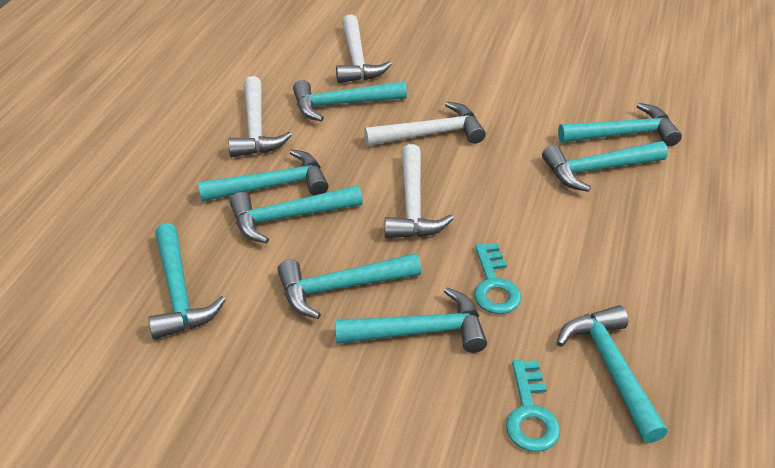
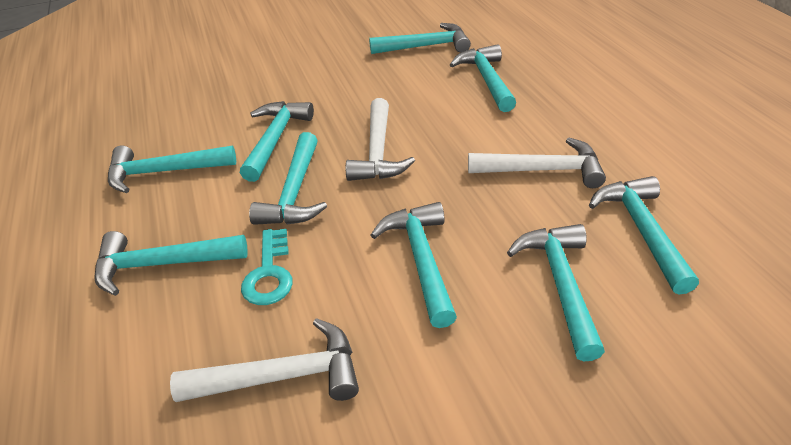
turquoise key: [474,243,521,314] [506,360,560,452] = 2 -> [241,229,293,305] = 1
white hammer: [228,76,292,157] [336,15,392,83] [364,101,486,146] [385,144,454,238] = 4 -> [170,318,359,402] [346,98,415,181] [468,137,606,188] = 3

